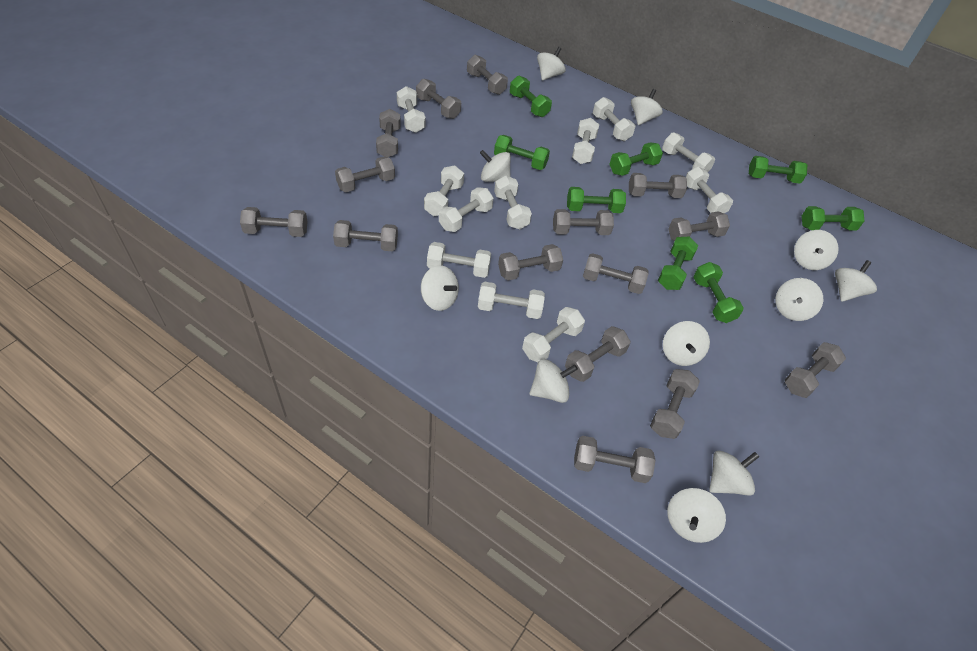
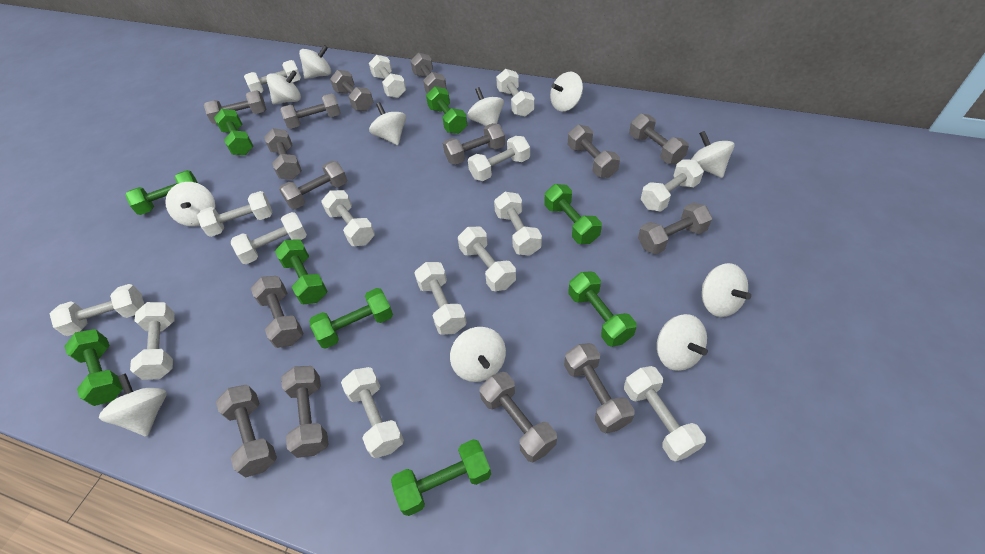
green dumbbell: [494,135,550,170] [510,76,552,117] [567,187,626,213] [609,142,663,176] [658,236,698,290] [693,262,744,323] [749,156,807,184] [802,206,864,231] = 8 -> [64,329,123,406] [125,170,198,215] [214,109,253,155] [275,239,327,304] [309,288,393,349] [391,439,491,516] [426,86,467,134] [544,184,602,244] [568,271,637,347] = 9
white dumbbell: [397,86,425,133] [424,166,464,216] [427,242,491,278] [439,187,494,232] [478,282,545,319] [494,175,532,229] [522,307,585,362] [572,118,599,164] [593,97,635,141] [662,133,715,172] [686,167,733,214] = 11 -> [50,284,144,336] [130,302,175,380] [197,191,273,237] [231,212,307,264] [244,60,301,93] [321,190,375,246] [341,367,404,458] [369,55,406,98] [414,262,467,335] [458,227,516,291] [468,136,530,181] [494,192,542,256] [496,69,535,117] [624,366,706,462] [641,159,704,211] = 15

